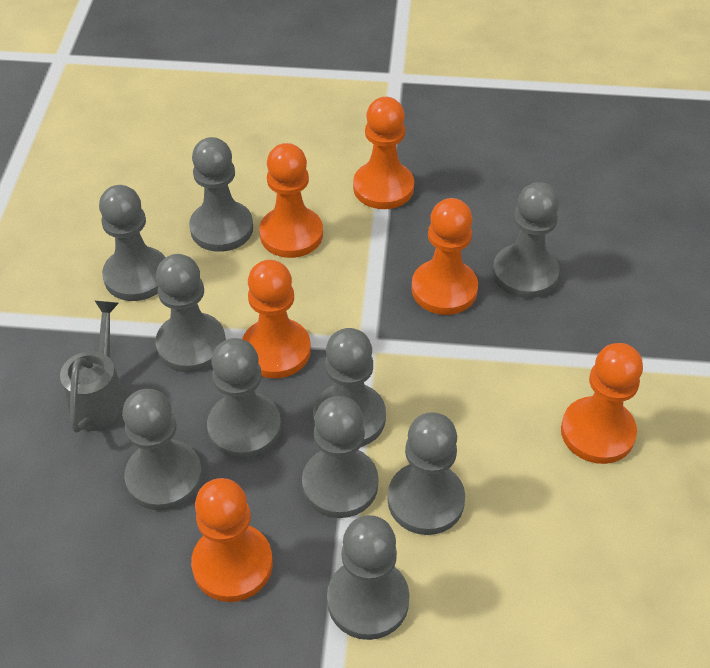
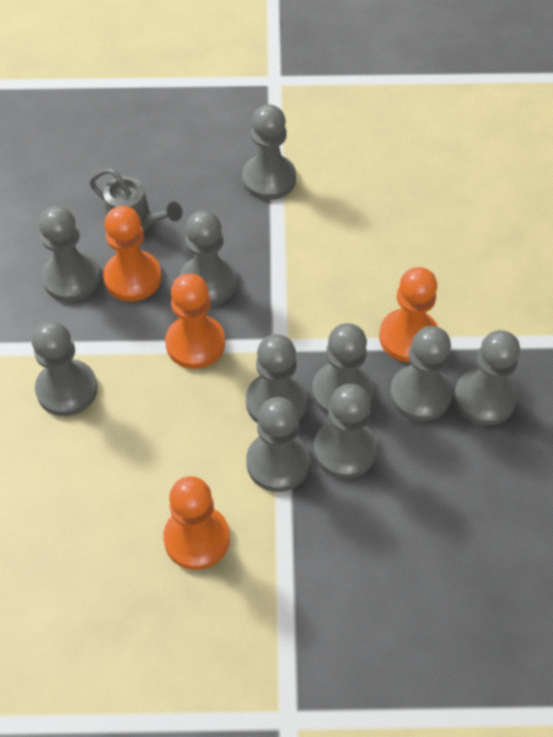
orange pawn: [191,478,273,602] [242,260,311,378] [259,143,323,258] [353,97,414,209] [411,198,478,315] [561,343,643,464] = 6 -> [103,206,161,301] [163,476,230,570] [165,273,225,369] [379,267,438,362] = 4

